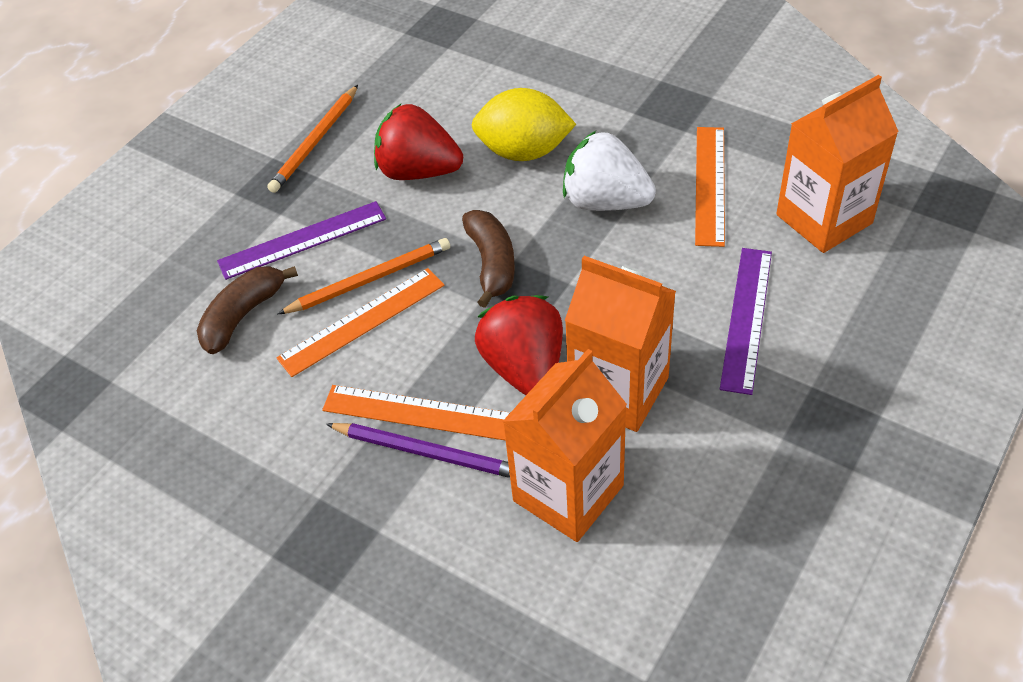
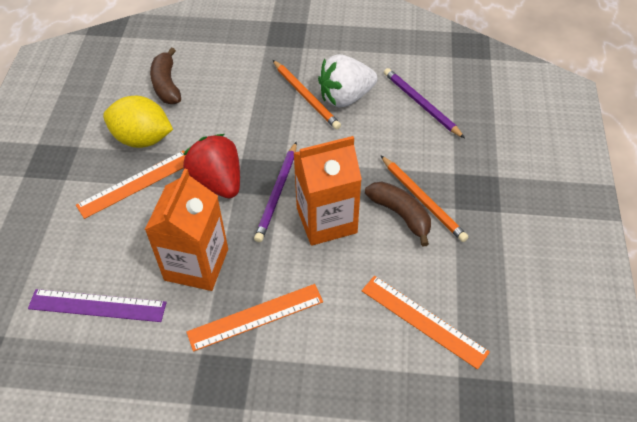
orange carton: [502,349,627,542] [565,256,676,432] [776,75,899,253] = 3 -> [145,169,228,291] [294,136,362,246] = 2
purple pencil: [326,423,510,478] = 1 -> [254,142,297,242] [384,68,465,138] = 2
purple ruler: [217,201,386,280] [720,248,772,395] = 2 -> [28,289,167,322] = 1
red strawberry: [374,104,463,180] [475,295,563,395] = 2 -> [183,134,240,198] = 1

